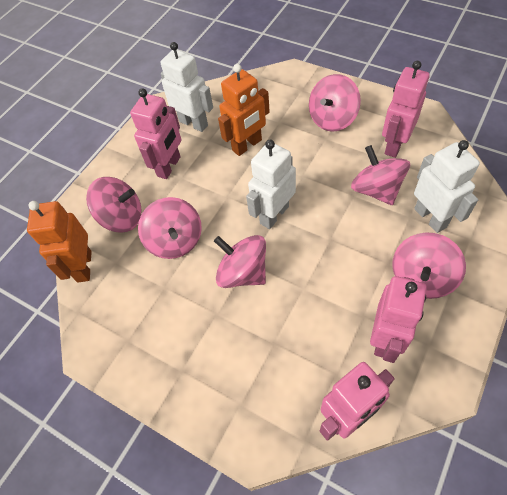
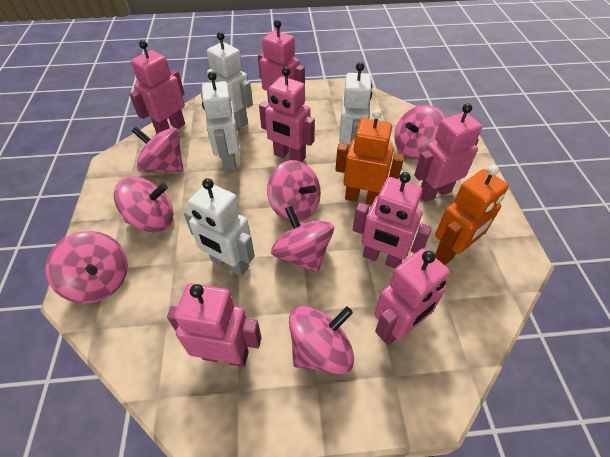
pink robot: [130,88,181,179] [320,362,394,441] [370,276,427,363] [382,61,430,158] = 4 -> [129,40,185,134] [167,283,261,367] [258,20,305,103] [259,67,315,162] [353,172,432,269] [374,248,450,345] [414,103,482,202] = 7
pink spinning top: [86,177,142,233] [138,197,202,259] [214,235,266,288] [309,74,361,132] [351,145,410,205] [392,233,466,299] = 6 -> [45,231,128,304] [114,177,174,232] [132,127,183,172] [267,160,321,222] [271,206,334,273] [289,306,354,374] [394,105,445,160] = 7
white robot: [160,42,213,132] [246,140,296,229] [414,140,480,233] = 3 -> [184,178,255,277] [201,71,240,172] [207,32,253,128] [339,62,372,150] = 4

